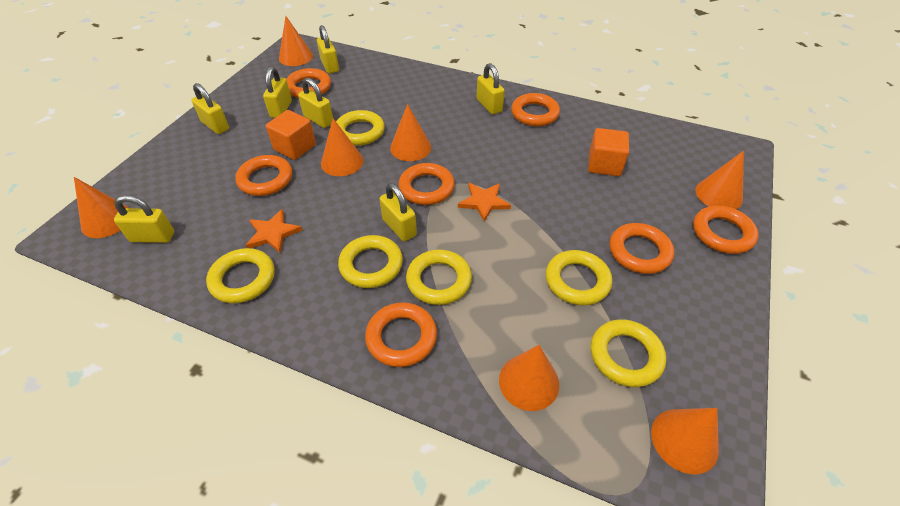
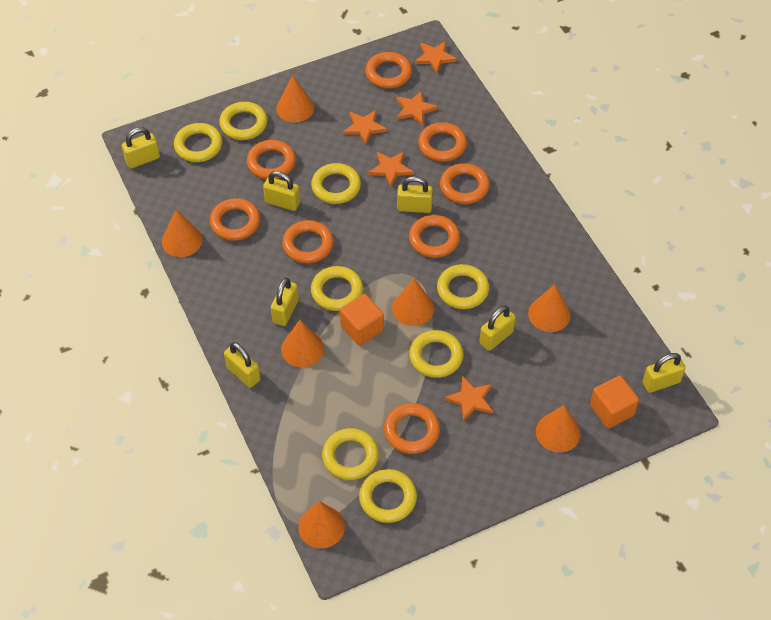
orange ring: [235,155,292,196] [286,68,331,98] [365,302,437,367] [399,163,455,205] [511,93,560,126] [609,223,674,274] [693,206,759,254] = 7 -> [210,198,260,241] [247,140,296,179] [282,220,334,263] [365,52,412,89] [384,403,440,454] [409,215,460,258] [418,122,467,162] [440,163,490,204] = 8
orange star: [246,209,302,254] [458,183,511,222] = 2 -> [343,110,387,145] [368,152,413,187] [396,90,438,126] [415,41,457,73] [444,376,493,422] = 5
yellow ring: [206,248,275,303] [336,110,385,146] [338,235,403,288] [406,250,472,305] [546,250,612,306] [591,319,666,387] = 6 -> [174,123,222,162] [219,102,268,140] [311,163,361,204] [311,266,363,311] [322,428,379,480] [359,469,417,523] [409,330,463,378] [437,264,489,309] = 8

